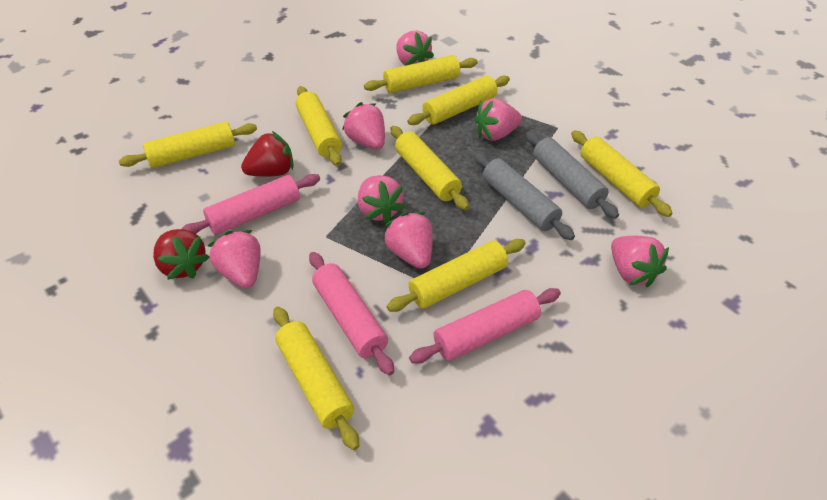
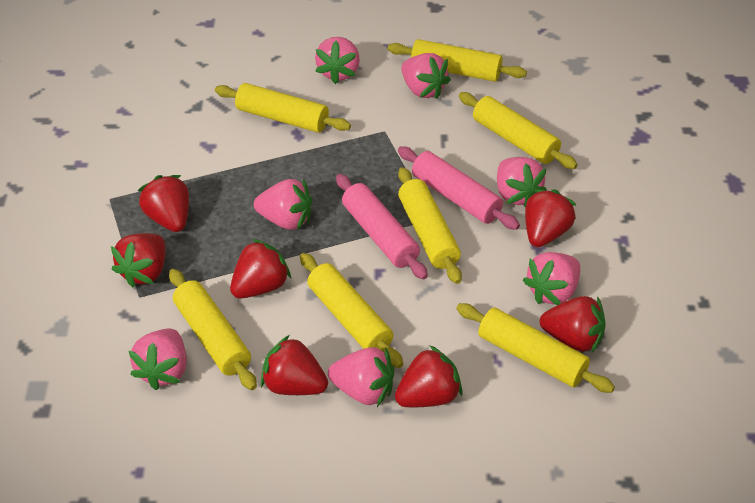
grey rolling pin: [474,152,575,240] [526,131,619,219] = 2 -> none = 0
pink rolling pin: [182,174,320,235] [309,252,394,375] [409,288,561,364] = 3 -> [336,174,428,279] [398,146,520,230] = 2
red strawberry: [153,229,209,280] [241,131,293,177] = 2 -> [111,233,166,288] [138,175,189,232] [230,239,291,299] [261,335,328,395] [395,345,463,407] [525,189,577,247] [540,296,606,353] = 7
yellow rolling pin: [119,122,257,168] [273,307,359,450] [296,86,342,166] [364,55,478,93] [387,239,526,312] [390,126,469,210] [407,75,510,125] [571,130,672,217] = 8 -> [169,269,257,390] [215,83,351,133] [300,253,403,368] [388,39,527,82] [398,167,462,284] [456,303,615,393] [459,92,578,169] = 7

